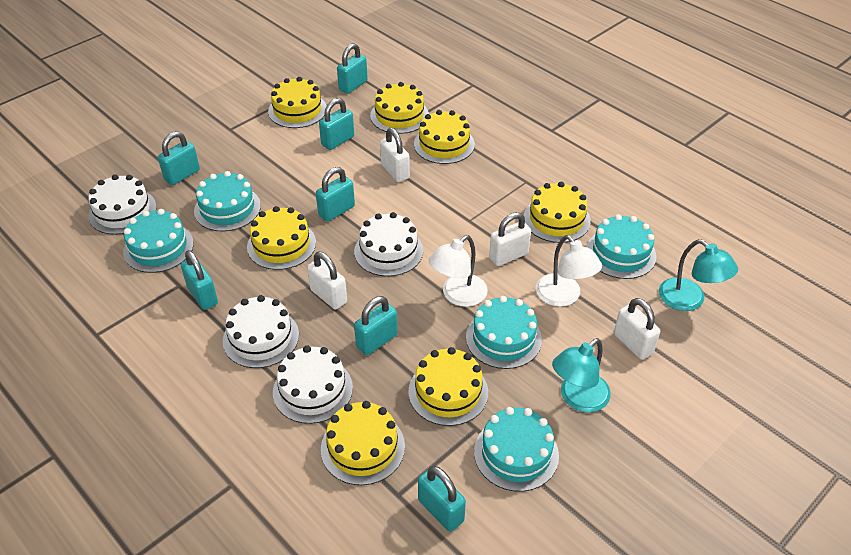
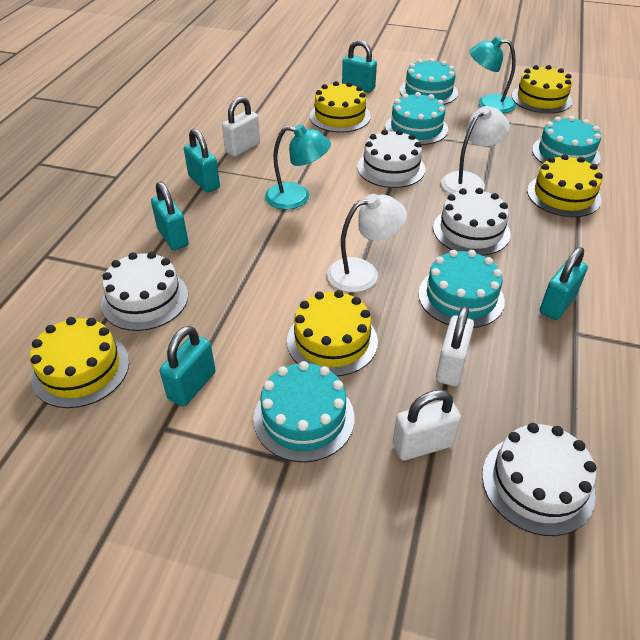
turquoise padlock: [158,132,200,185] [181,250,218,310] [316,167,355,222] [319,98,354,150] [337,43,368,94] [354,296,398,355] [418,466,466,532] = 7 -> [151,181,189,250] [160,326,216,406] [184,129,220,192] [342,40,377,93] [540,247,588,320] = 5
white padlock: [307,251,347,310] [380,128,410,182] [489,212,531,266] [614,298,660,360] = 4 -> [222,96,260,157] [393,390,461,460] [436,306,474,386] = 3
yellow cake: [247,206,316,270] [268,77,326,128] [321,401,405,485] [370,82,429,134] [408,347,488,426] [414,110,475,164] [524,182,591,243] = 7 -> [30,317,129,408] [287,290,378,376] [309,81,371,133] [512,65,572,114] [527,154,603,217] = 5

